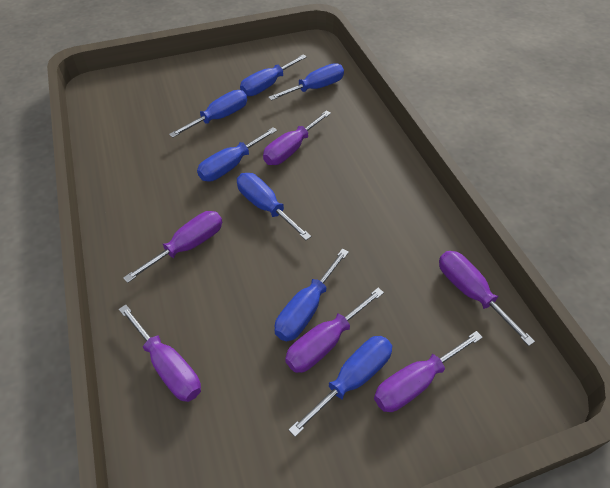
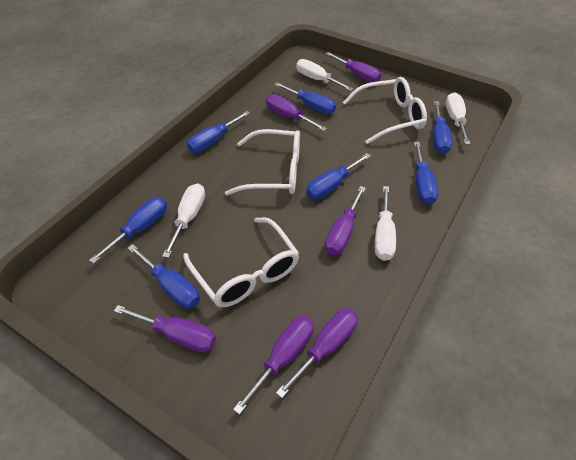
white glasses: none = 0 -> [183,218,299,307] [225,129,300,196] [343,77,427,144] = 3
white screwdriver: none = 0 -> [162,183,205,258] [296,59,354,91] [375,186,396,261] [446,92,470,144] = 4

